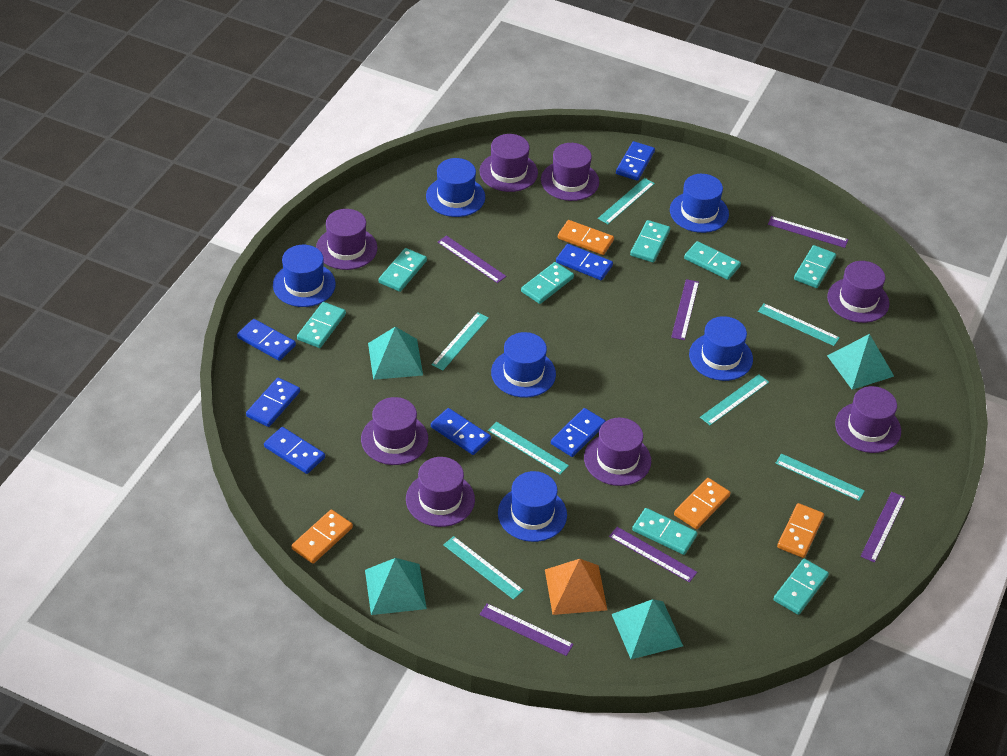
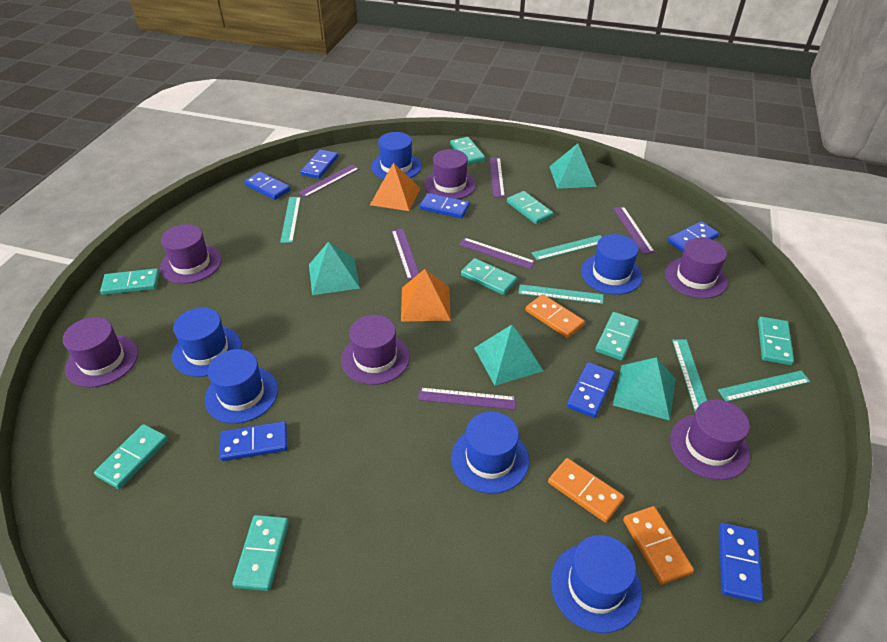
orange domino: [292,509,353,564] [558,220,614,255] [674,478,730,529] [777,503,824,558] = 4 -> [526,294,585,338] [548,458,625,523] [623,506,694,585] = 3
orange pyramid: [545,559,607,615] = 1 -> [370,163,420,211] [401,269,451,321] = 2
purple hat: [316,209,378,270] [361,397,428,465] [406,457,475,527] [480,134,538,192] [541,143,599,201] [584,418,651,486] [827,261,889,323] [835,386,901,453] = 8 -> [63,317,138,387] [160,224,222,284] [341,315,410,385] [424,149,476,199] [665,238,728,299] [670,399,750,480] = 6
turquoise ruler: [431,312,489,370] [443,536,524,600] [488,422,569,475] [598,178,655,224] [700,374,769,425] [758,303,840,346] [776,454,865,501] = 7 -> [280,197,301,243] [518,284,604,304] [532,235,602,261] [672,339,707,412] [718,371,811,401] = 5

